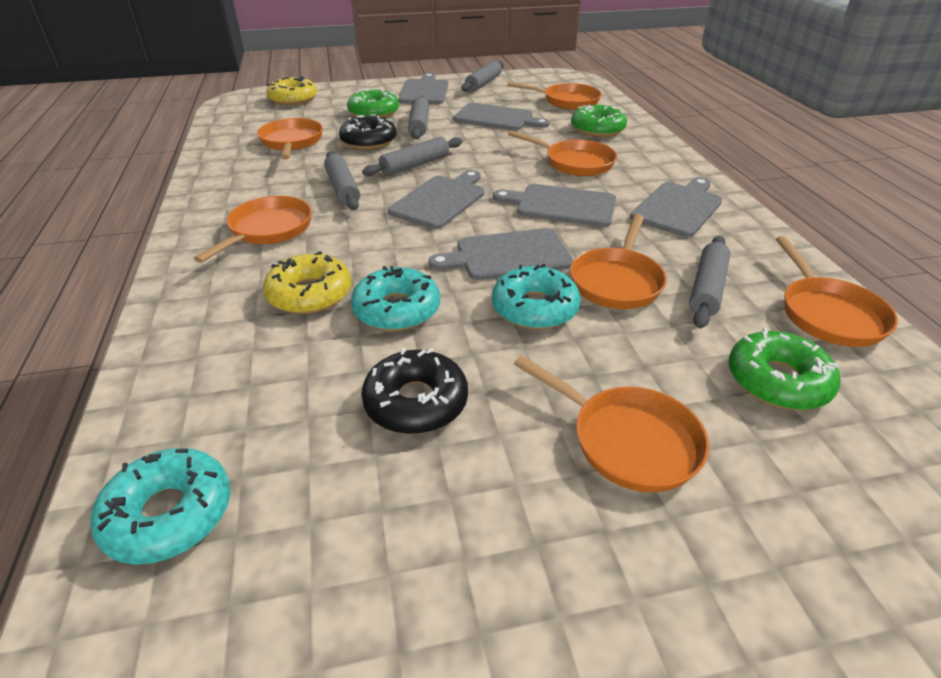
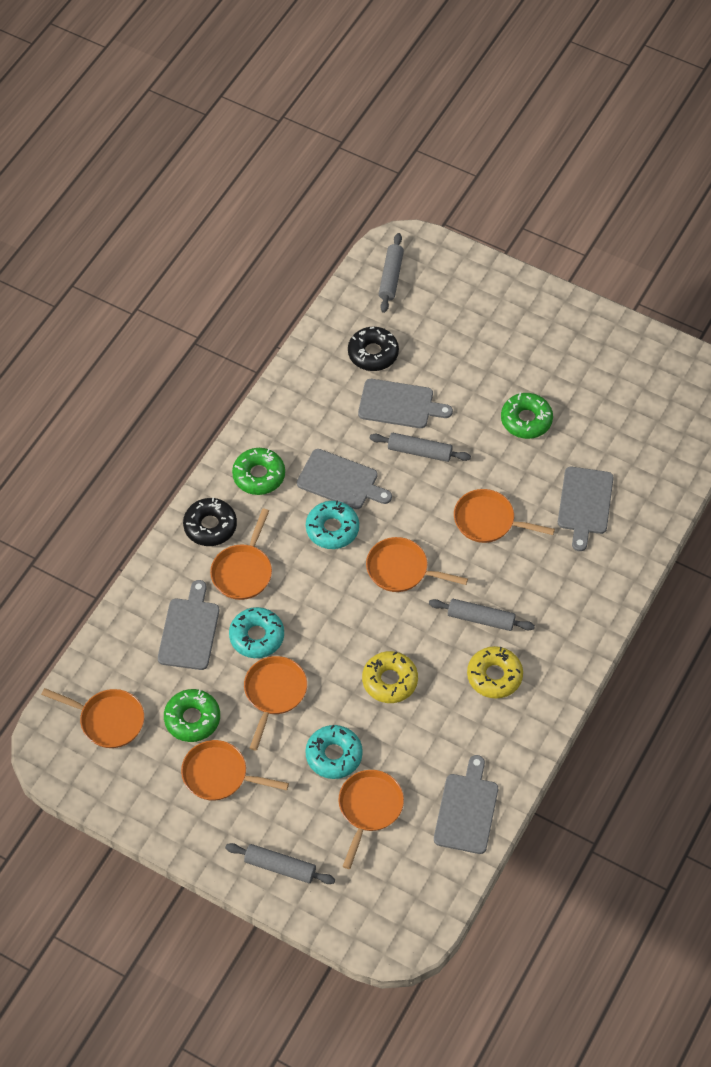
grey cutting board: [388,170,484,229] [398,73,448,104] [429,228,573,280] [453,103,550,131] [493,184,616,227] [630,177,722,237] = 6 -> [158,580,219,670] [297,449,392,509] [358,379,453,428] [434,755,498,854] [558,467,614,551] = 5
grey rolling pin: [324,151,360,210] [362,137,463,176] [408,96,429,139] [461,61,504,92] [689,236,730,328] = 5 -> [225,843,335,884] [370,433,471,462] [379,233,404,313] [429,599,535,631] = 4

